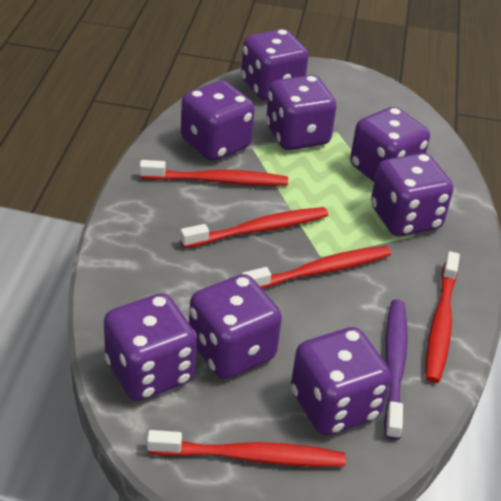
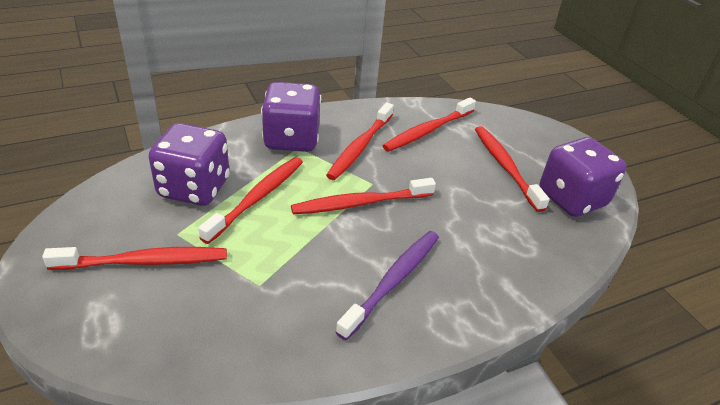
purple dice: [104,293,197,401] [181,81,255,161] [189,274,282,379] [241,29,308,100] [266,75,337,150] [291,327,391,435] [350,107,430,182] [371,153,453,236] = 8 -> [149,123,230,206] [261,82,321,152] [539,137,627,217] = 3
red toothbrush: [140,160,288,186] [147,430,346,467] [180,207,328,248] [242,246,391,289] [426,251,460,383] = 5 -> [42,247,227,270] [198,157,303,244] [291,178,436,214] [326,102,394,180] [383,98,476,152] [475,126,550,212] = 6

